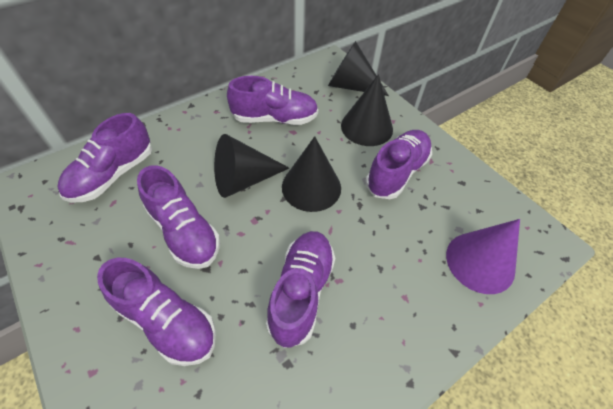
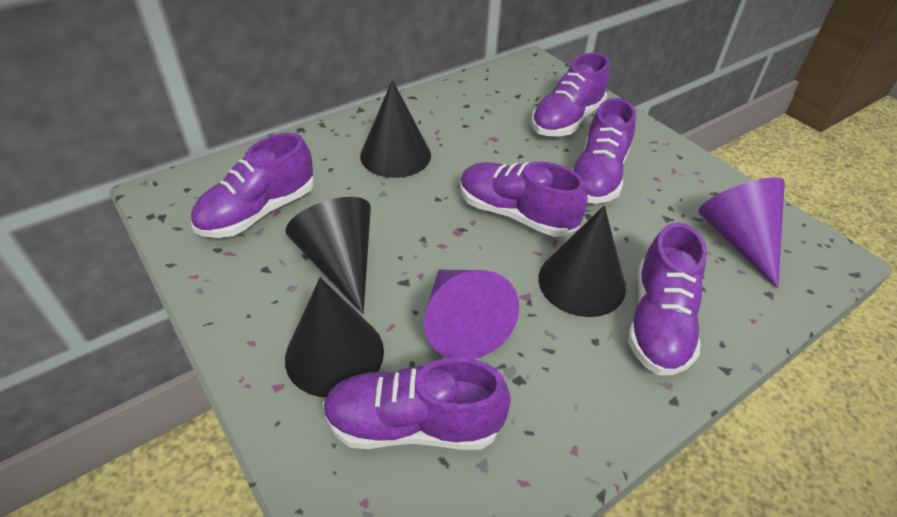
purple cone: [446,219,520,294] = 1 -> [424,270,519,359] [698,177,785,288] = 2

